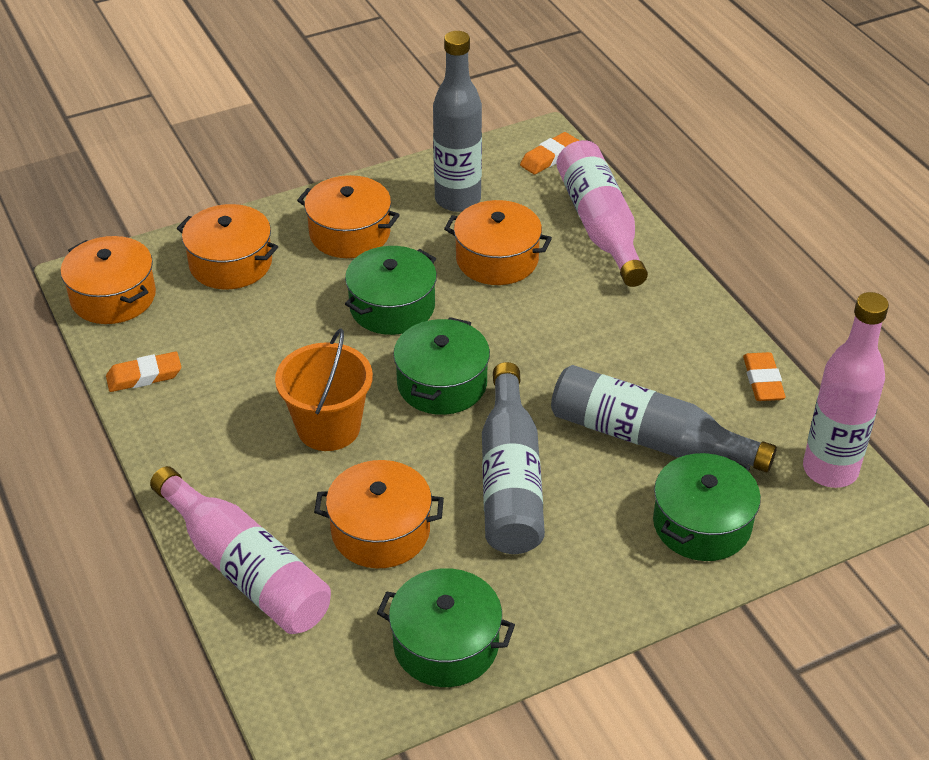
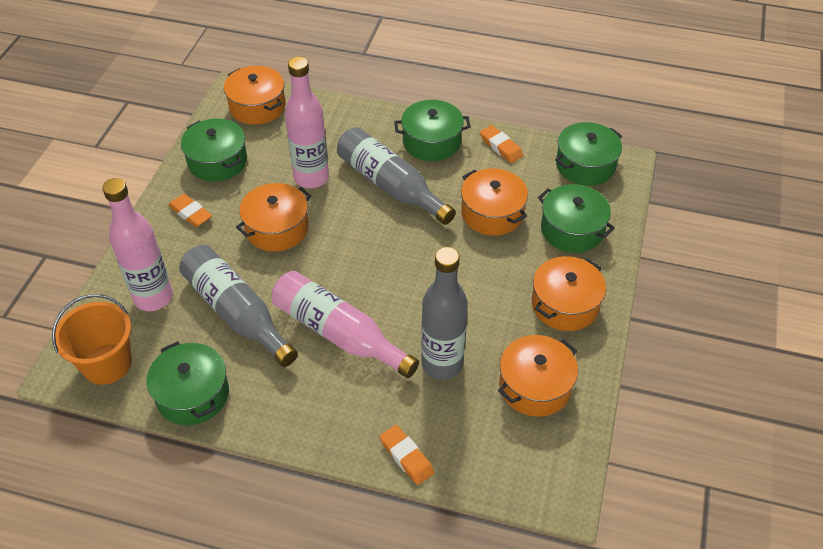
green pot: [345,246,437,335] [377,568,515,687] [393,317,490,415] [653,453,761,561] = 4 -> [146,341,229,425] [181,119,247,182] [394,100,471,161] [538,184,615,253] [555,122,622,186] = 5

